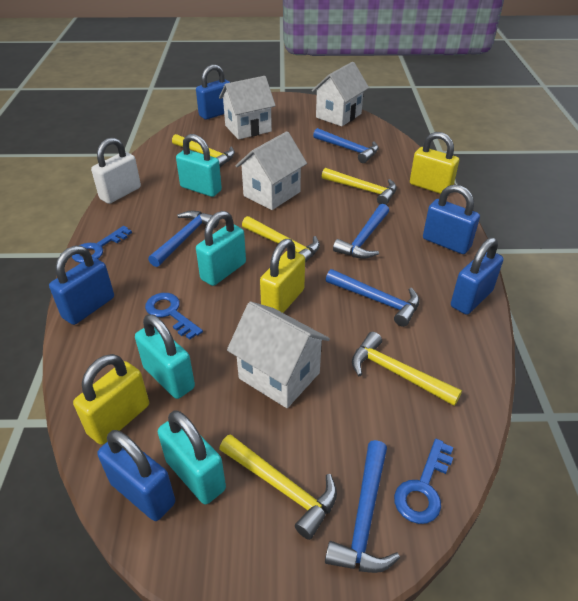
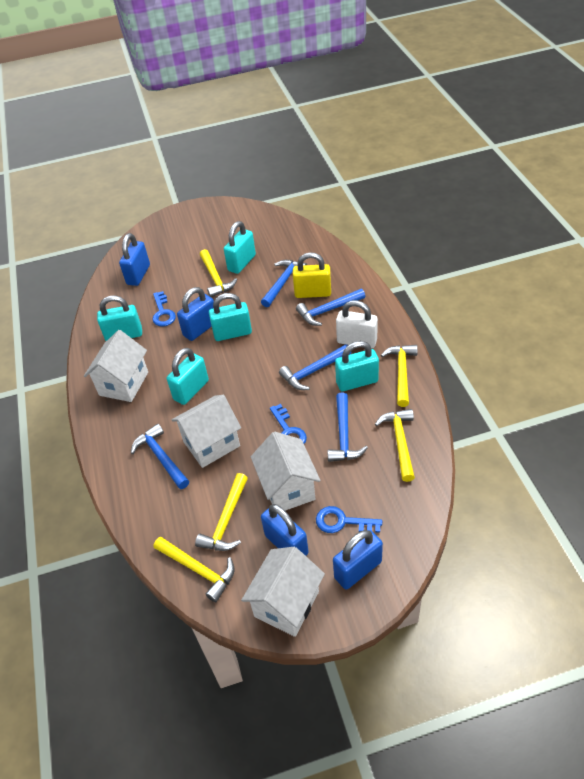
blue padlock: [49,246,114,325] [97,430,175,521] [196,64,231,120] [423,185,480,254] [451,237,504,315] = 5 -> [119,233,150,286] [177,287,214,341] [261,504,309,556] [333,530,383,590] = 4
turquoise padlock: [135,314,195,399] [158,410,226,505] [176,134,222,197] [196,211,246,286] = 4 -> [97,296,142,341] [167,348,209,405] [209,293,252,341] [224,221,256,274] [335,341,379,391] = 5
yellow padlock: [73,354,149,445] [260,239,305,313] [410,132,459,194] = 3 -> [293,252,331,298] = 1

